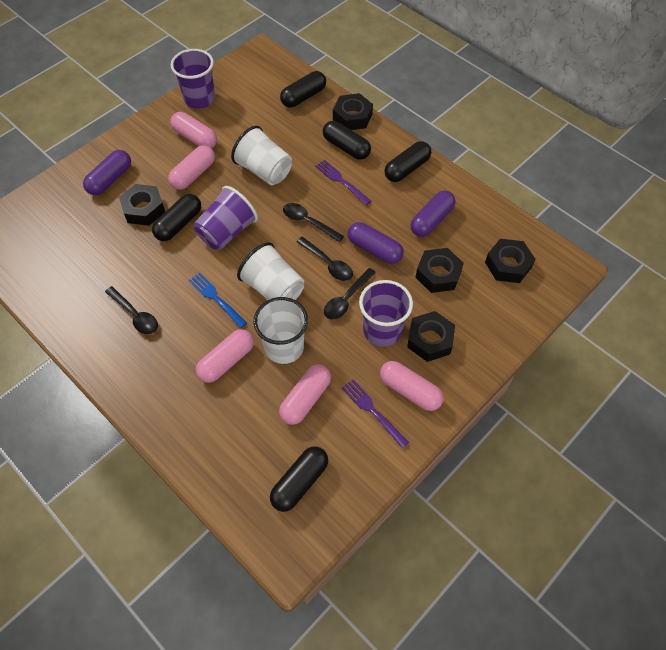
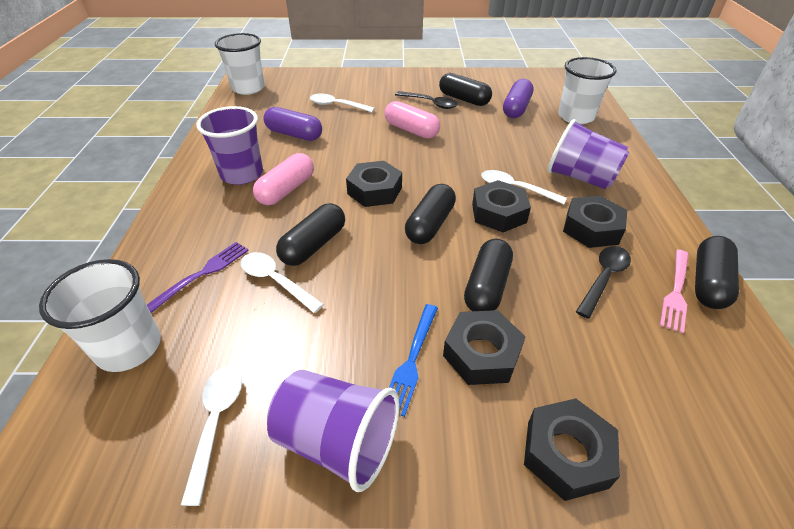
black spoon: [105,286,158,334] [283,203,344,242] [296,237,353,281] [324,268,376,320] = 4 -> [395,91,458,109] [576,246,631,318] = 2
pink capsule: [168,145,215,190] [170,112,217,148] [196,329,254,383] [279,364,331,425] [380,361,444,411] = 5 -> [253,153,314,205] [384,101,440,139] = 2
pink fork: none = 0 -> [660,250,689,333] = 1
purple capsule: [83,150,131,195] [348,222,404,264] [411,190,455,237] = 3 -> [263,107,322,141] [503,79,534,118] = 2
purple fork: [315,160,371,205] [342,379,409,448] = 2 -> [147,242,249,313] = 1
white spoon: none = 0 -> [181,366,242,506] [241,252,324,313] [310,93,375,112] [481,170,567,205] = 4

